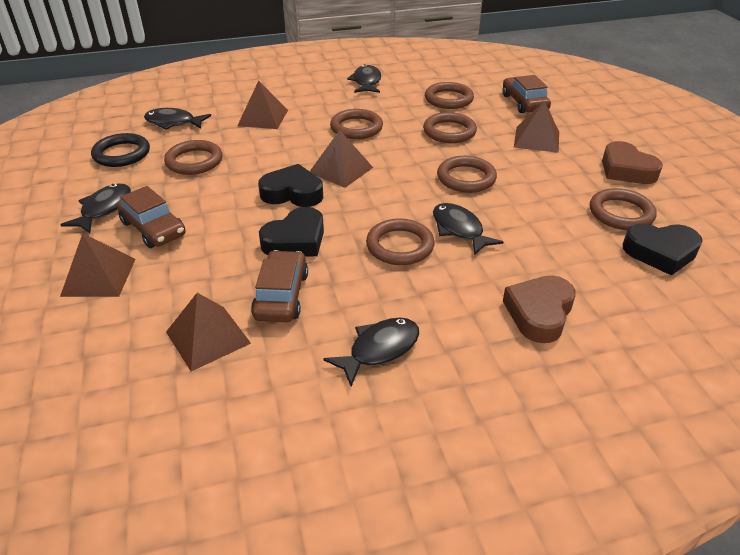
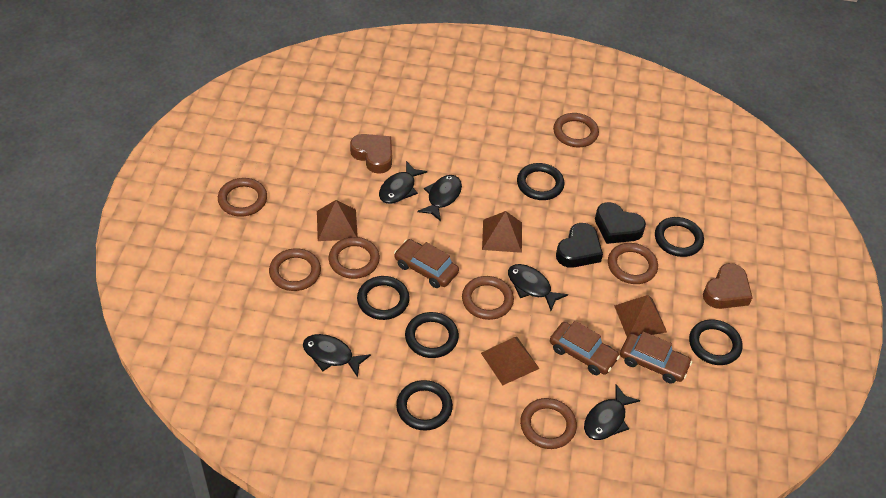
black heart: [258,164,323,207] [259,207,324,257] [622,223,703,276] = 3 -> [556,223,603,268] [595,202,646,244] = 2
black ring: [91,133,150,167] = 1 -> [357,276,410,320] [396,380,453,431] [405,312,459,358] [517,163,565,200] [655,217,704,257] [689,319,742,365] = 6
brown pyramid: [60,233,136,297] [166,293,251,371] [237,80,288,129] [310,130,373,188] [514,101,559,153] = 5 -> [317,200,358,241] [481,337,540,385] [482,211,522,253] [614,295,667,336] = 4

